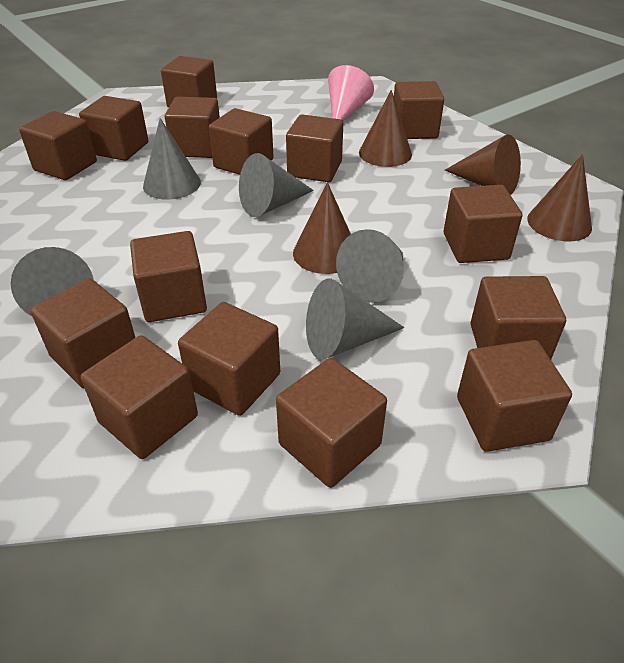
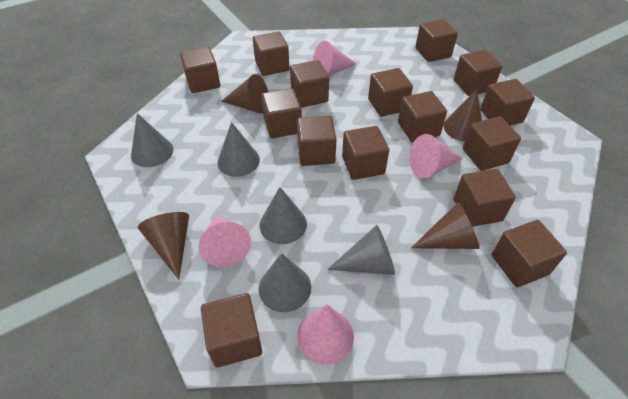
pink cone: [328,65,374,121] = 1 -> [199,216,251,267] [297,305,354,364] [313,41,356,75] [409,134,462,178] = 4

